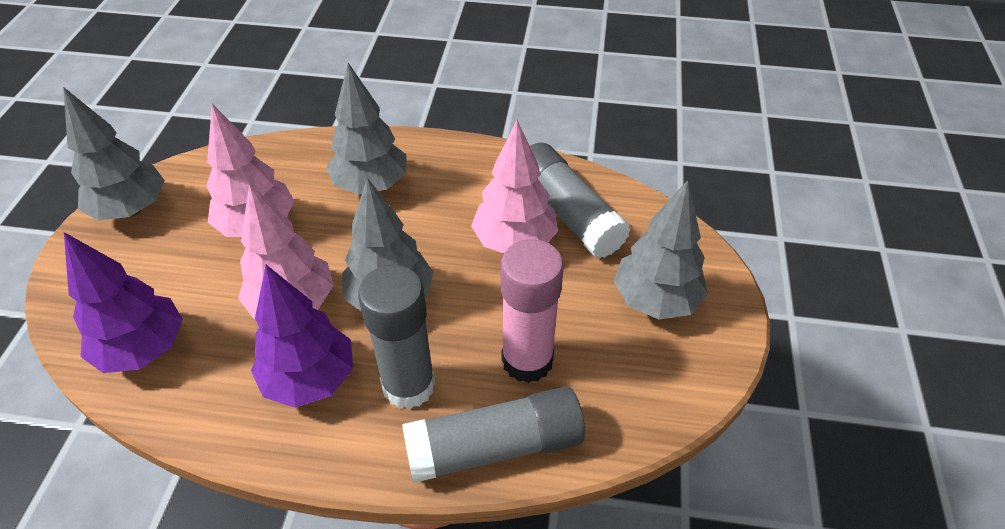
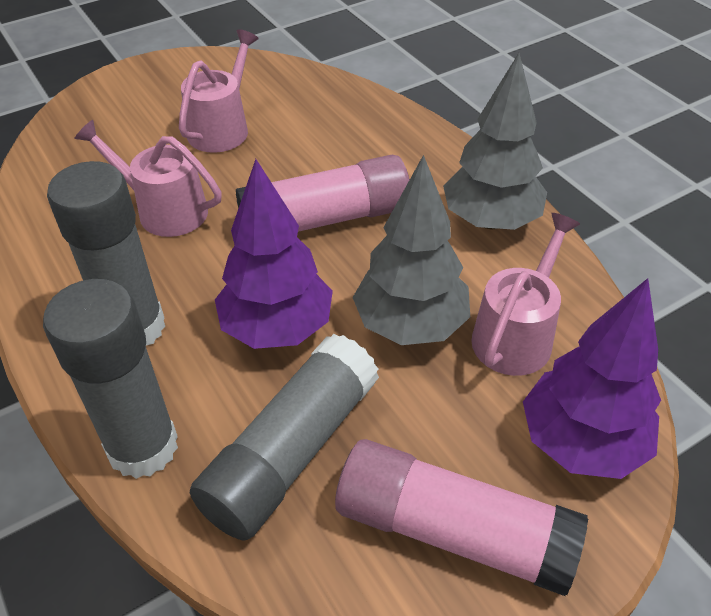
grey tree: [63,87,165,221] [326,63,407,194] [342,178,434,312] [614,180,708,320] = 4 -> [352,155,470,345] [443,53,547,230] = 2
pink glue stick: [501,239,564,383] = 1 -> [236,155,409,232] [335,439,588,596] = 2
pink tree: [206,104,295,237] [238,184,334,319] [471,120,558,253] = 3 -> none = 0
pink watering can: none = 0 -> [74,120,222,237] [179,29,258,153] [471,213,580,376] = 3

